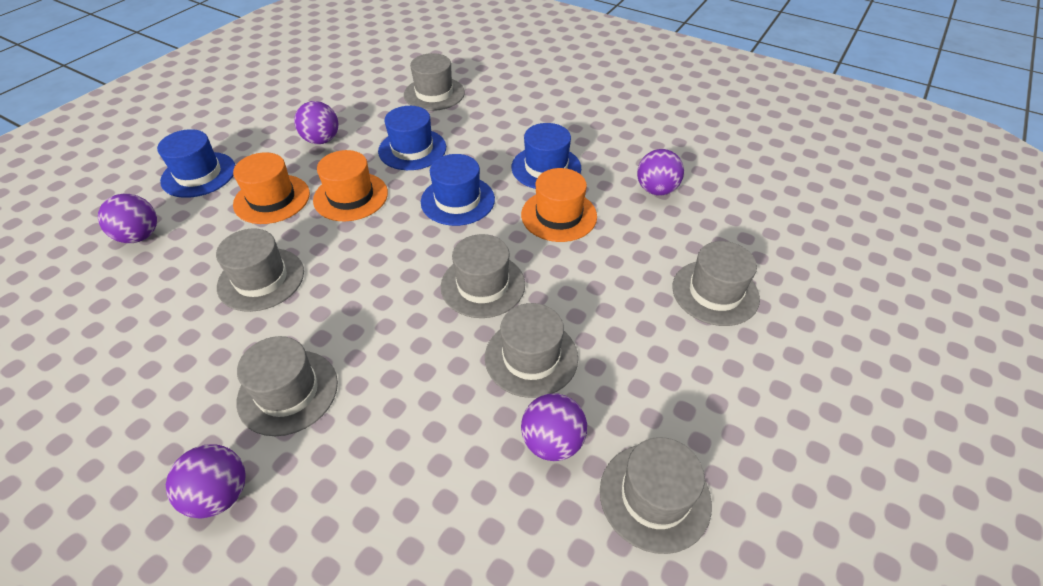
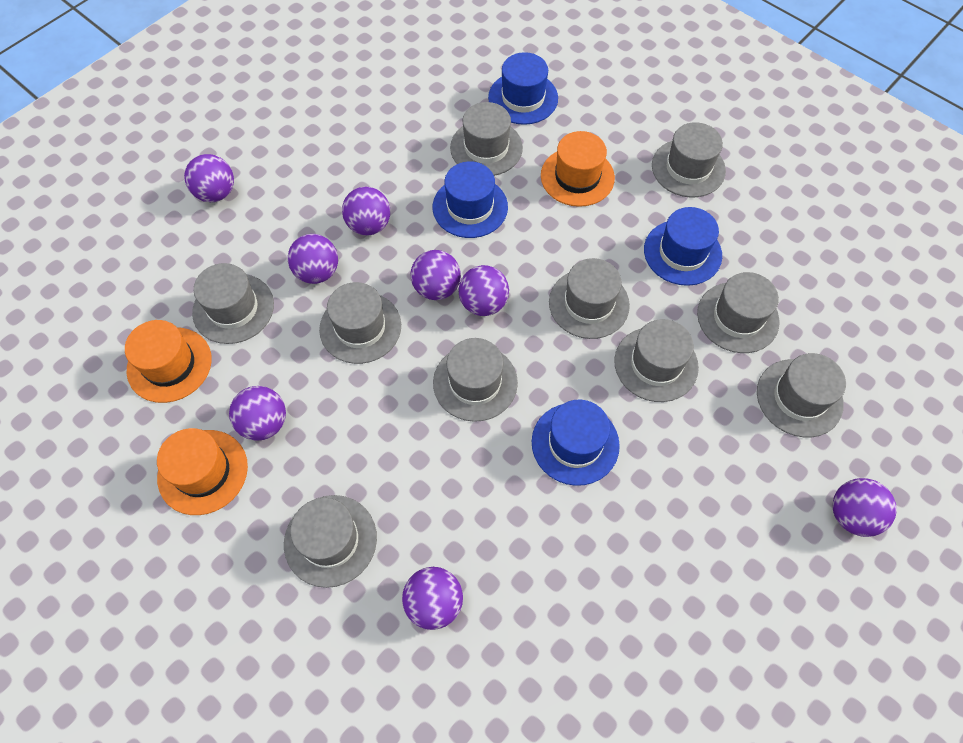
grey hat: [216,228,304,312] [237,336,338,436] [404,53,465,111] [441,234,525,318] [485,303,578,398] [600,437,712,554] [672,241,760,326] = 7 -> [192,263,274,344] [284,495,377,588] [319,282,401,364] [433,338,518,422] [450,102,523,176] [549,258,630,339] [614,319,699,402] [652,122,726,197] [697,272,779,353] [757,353,846,437] = 10
purple ball: [98,194,157,243] [166,444,246,518] [294,101,338,144] [521,393,587,461] [637,149,684,195] = 5 -> [184,154,234,202] [229,386,286,441] [288,234,338,284] [342,187,390,236] [402,567,463,630] [411,250,461,300] [458,265,509,316] [832,478,897,537] = 8

